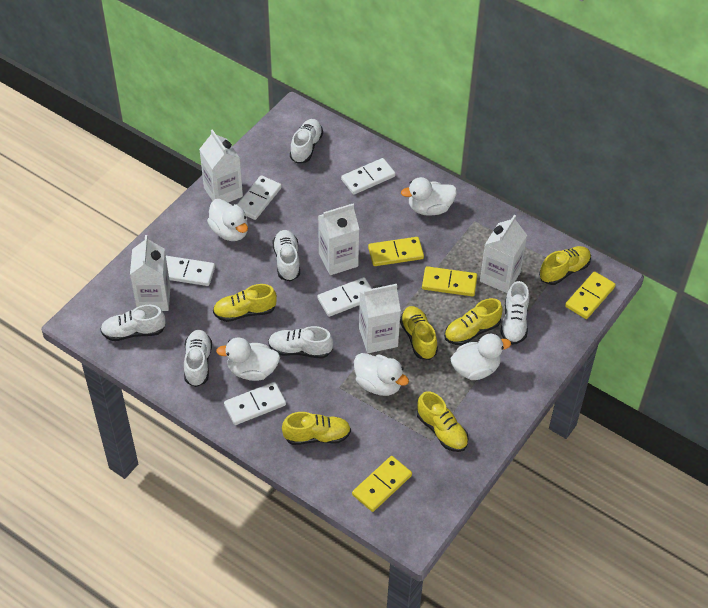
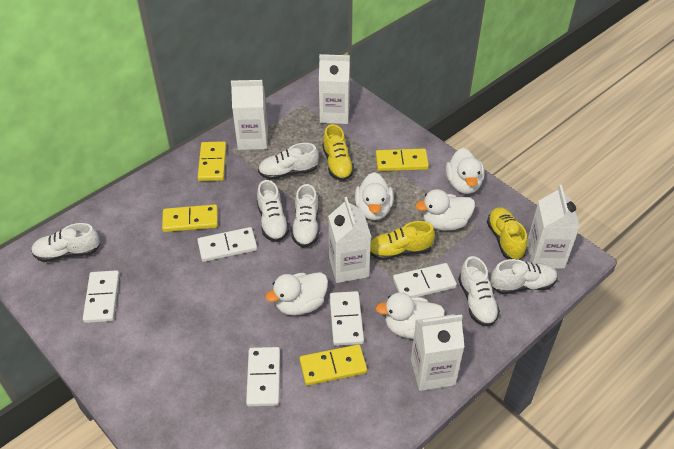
yellow shoe: [213,284,277,322] [282,412,351,445] [400,306,438,360] [417,391,469,452] [444,298,503,345] [539,246,591,285] = 6 -> [322,124,354,181] [370,221,435,260] [487,207,527,260] = 3

